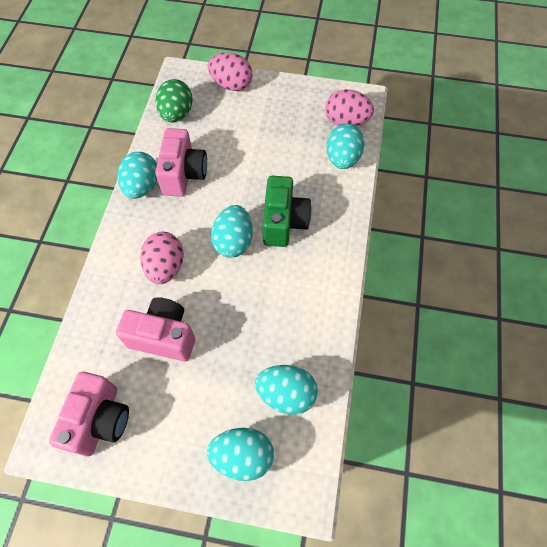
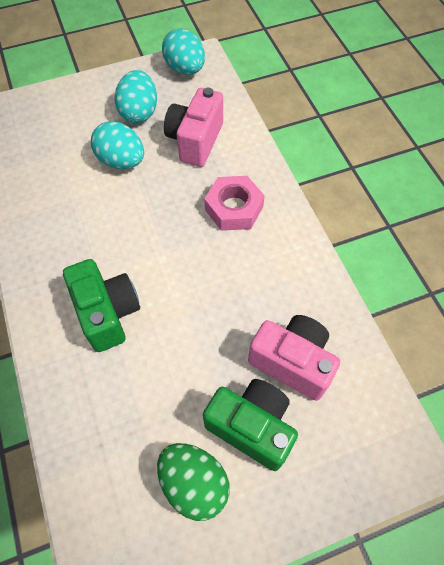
green camera: [262,176,312,247] = 1 -> [63,259,140,352] [203,379,298,471] = 2
pink camera: [49,372,129,457] [116,297,195,361] [155,128,207,197] = 3 -> [164,87,223,167] [248,315,340,401] = 2
pink egg: [140,232,184,284] [208,53,252,91] [326,89,374,126] = 3 -> none = 0
pink nut: none = 0 -> [204,176,265,231] = 1
turquoise egg: [117,152,157,199] [207,428,274,481] [211,205,253,258] [255,365,318,415] [326,124,364,169] = 5 -> [91,121,144,169] [114,70,157,123] [162,28,205,75] = 3

